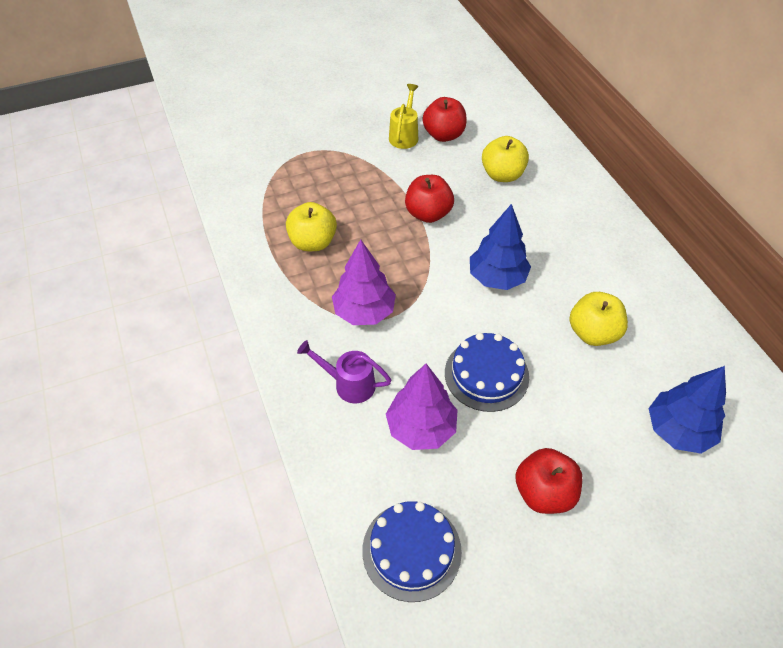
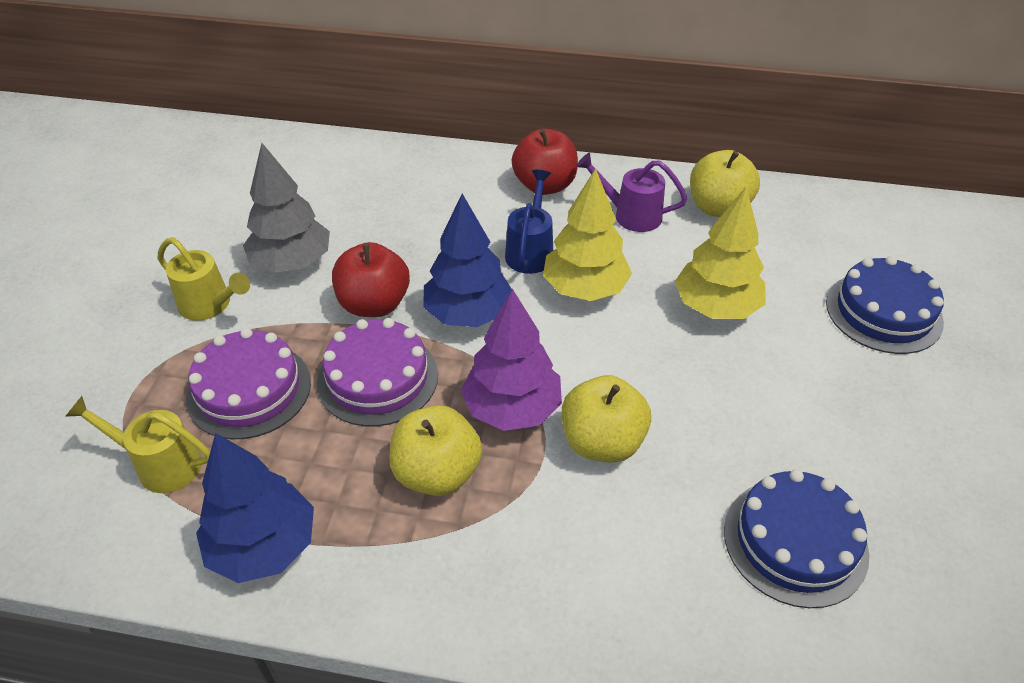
blue watering can: none = 0 -> [505,170,553,274] = 1
grey tree: none = 0 -> [243,143,330,273] = 1
purple cake: none = 0 -> [186,328,311,439] [317,318,438,427] = 2
purple tree: [332,239,396,325] [386,364,458,450] = 2 -> [461,289,562,431] = 1
red apple: [405,175,454,223] [423,97,467,142] [516,448,582,514] = 3 -> [332,242,410,317] [512,129,578,195] = 2
yellow tree: none = 0 -> [543,168,632,301] [675,187,765,319] = 2
yellow watering can: [389,84,419,149] = 1 -> [65,396,210,493] [158,237,250,321] = 2

